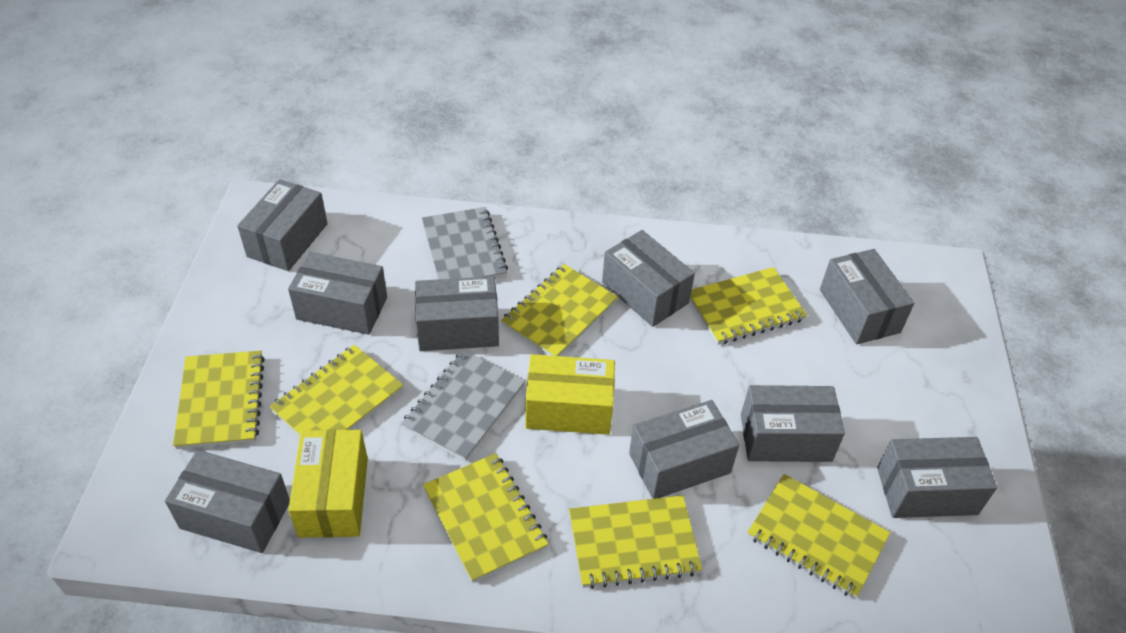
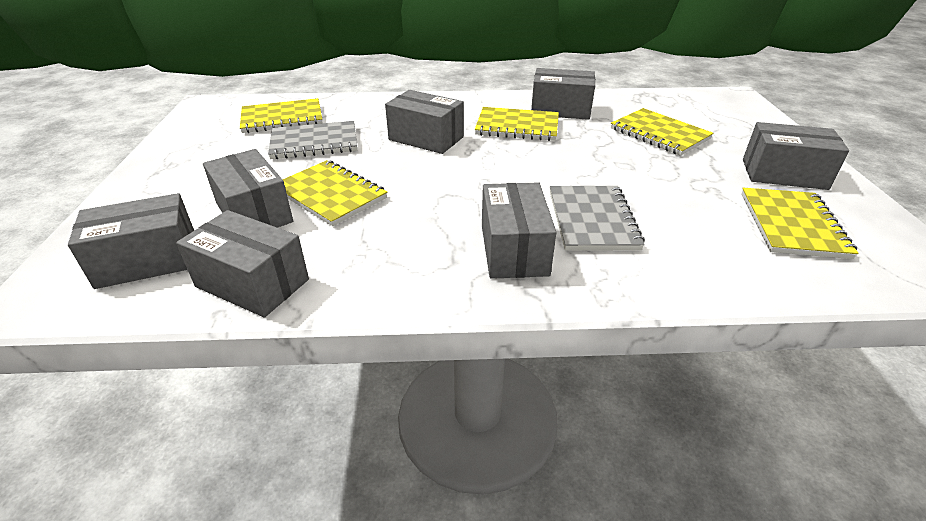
grey box: [165,450,290,553] [237,179,328,271] [288,252,387,335] [415,276,499,351] [602,230,695,327] [629,400,739,499] [741,385,845,462] [820,249,914,344] [877,437,997,518] = 9 -> [68,193,194,289] [176,210,309,318] [203,149,293,228] [385,90,464,154] [482,182,557,279] [531,68,595,120] [743,122,849,190] = 7
yellow box: [288,429,368,538] [525,354,615,435] = 2 -> none = 0
yellow notebook: [173,351,265,449] [269,345,404,436] [423,453,549,583] [501,264,618,356] [569,495,703,589] [690,267,807,345] [747,474,890,599] = 7 -> [240,98,323,133] [283,160,387,226] [475,107,559,141] [611,108,714,156] [741,188,858,259] = 5

